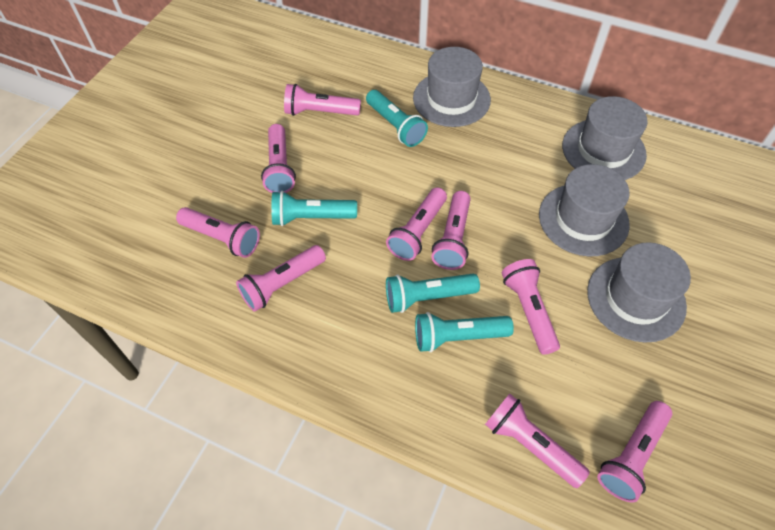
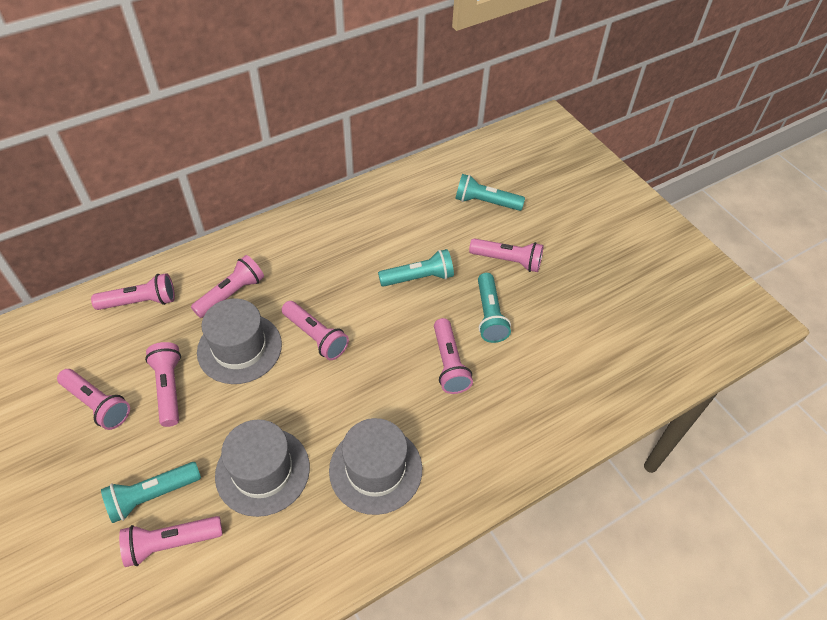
grey hat: [413,47,491,127] [539,164,630,256] [562,96,648,180] [587,242,691,343] = 4 -> [197,298,282,384] [215,419,310,517] [329,418,422,515] = 3
pink flashlight: [176,207,260,258] [236,245,326,312] [261,124,296,193] [284,84,361,116] [386,187,447,261] [431,191,471,270] [485,393,590,488] [502,259,560,355] [597,401,672,503] = 9 -> [57,369,130,430] [91,273,175,310] [119,516,223,567] [145,342,181,427] [191,255,264,318] [282,301,349,360] [434,318,473,394] [469,238,544,272] = 8

